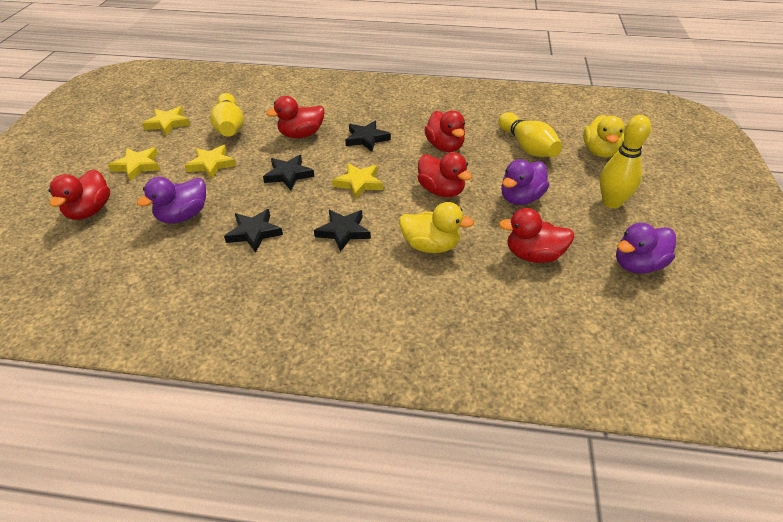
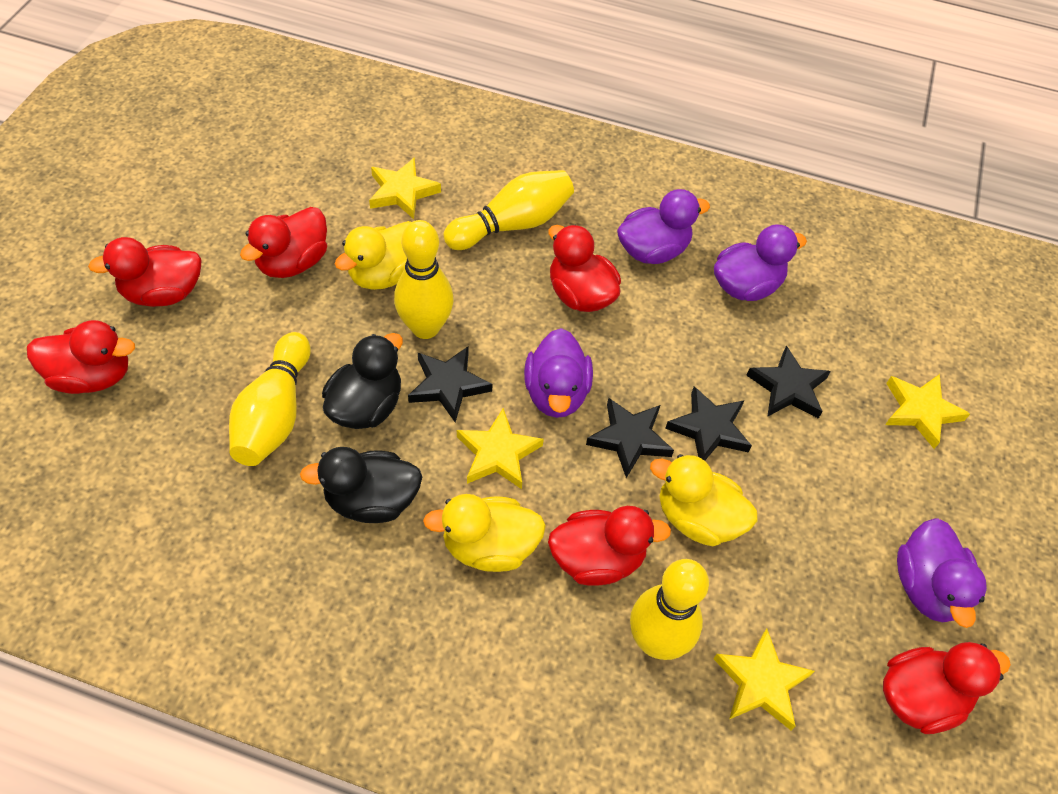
black duck: none = 0 -> [300,447,422,523] [322,333,403,429] = 2
purple duck: [137,177,206,224] [502,159,549,205] [616,223,676,274] = 3 -> [524,328,593,418] [617,189,710,264] [714,224,807,301] [897,518,987,628] = 4
red duck: [49,169,110,220] [266,96,325,138] [418,152,472,197] [424,111,465,152] [499,208,574,263] = 5 -> [27,320,135,394] [88,237,201,307] [240,207,327,278] [548,506,671,586] [549,225,621,312] [883,642,1011,734] = 6
yellow bowling pin: [210,93,244,137] [498,112,562,157] [600,115,651,209] = 3 -> [229,332,311,466] [394,220,454,339] [443,170,574,250] [630,559,709,660] = 4
yellow duck: [399,202,474,253] [583,115,624,158] = 2 -> [335,221,411,290] [423,494,546,572] [650,454,758,546] = 3

